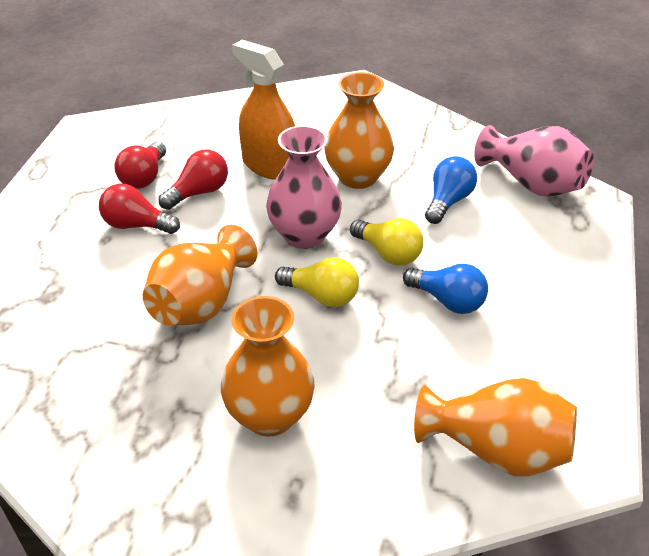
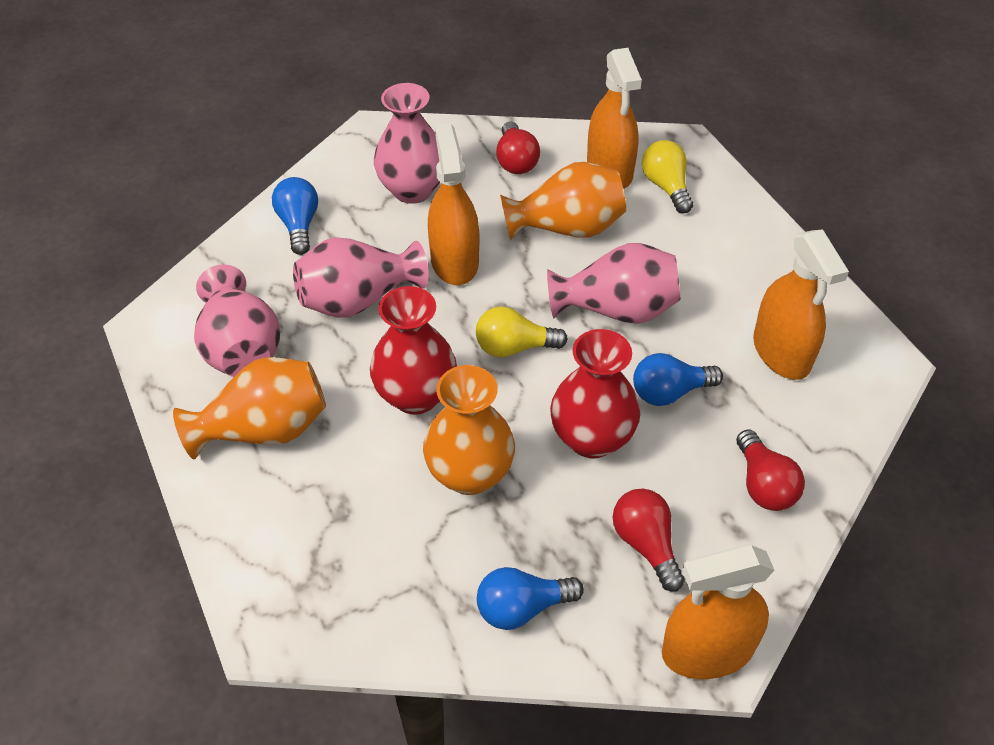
blue light bulb: [403,264,488,314] [425,156,477,224] = 2 -> [272,177,318,255] [477,567,584,630] [633,353,723,406] = 3
orange spray bottle: [232,40,295,180] = 1 -> [428,124,479,285] [587,48,642,189] [662,544,775,679] [753,229,849,380] = 4
orange vase: [143,225,257,326] [221,296,315,437] [324,72,394,189] [414,378,577,476] = 4 -> [173,357,326,459] [423,365,515,495] [500,162,626,240] = 3
pink vase: [266,125,342,249] [474,125,594,197] = 2 -> [194,264,280,377] [293,237,429,318] [374,83,440,204] [547,243,680,324] = 4
red vase: none = 0 -> [370,286,457,415] [550,329,640,458] = 2

